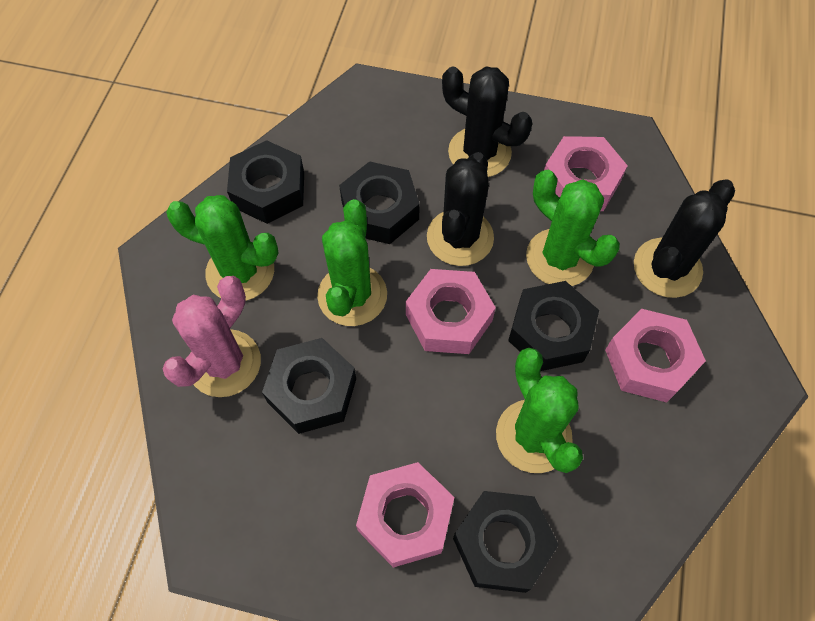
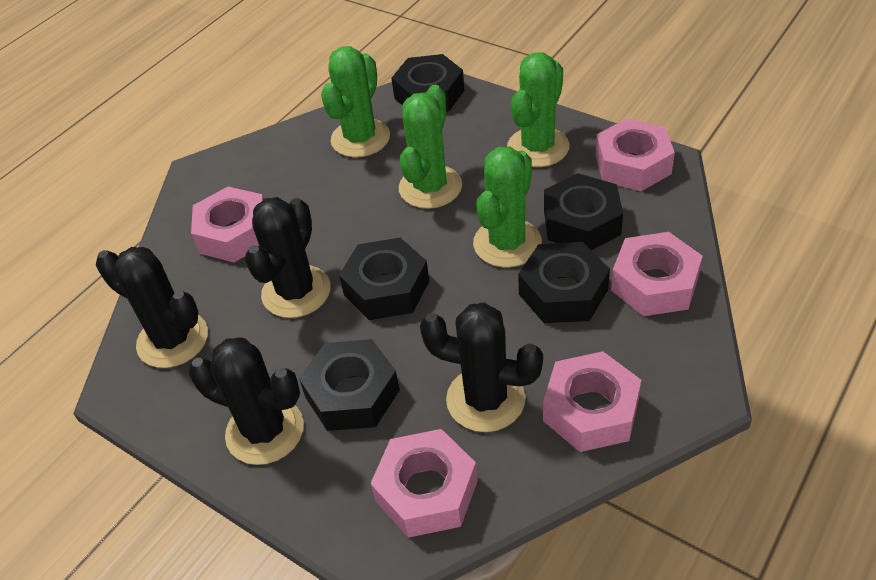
black cactus: [427,152,494,266] [442,66,532,177] [634,179,735,298] = 3 -> [96,247,208,368] [189,337,304,465] [245,197,331,318] [420,302,543,432] = 4
pink cactus: [163,276,261,397] = 1 -> none = 0
pink nut: [356,462,455,568] [406,269,496,354] [544,136,628,211] [605,309,706,402] = 4 -> [191,187,264,262] [370,429,478,538] [543,351,641,452] [595,119,675,191] [611,232,703,316] = 5

